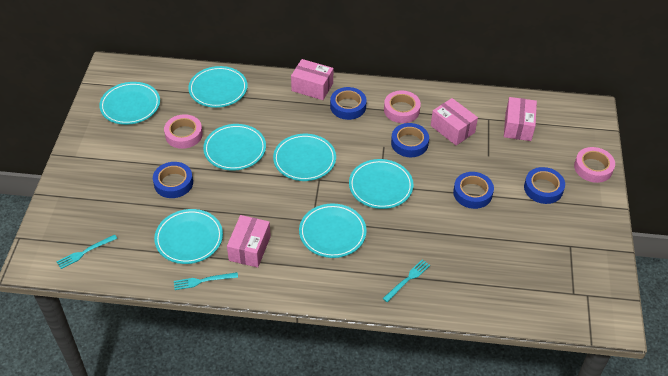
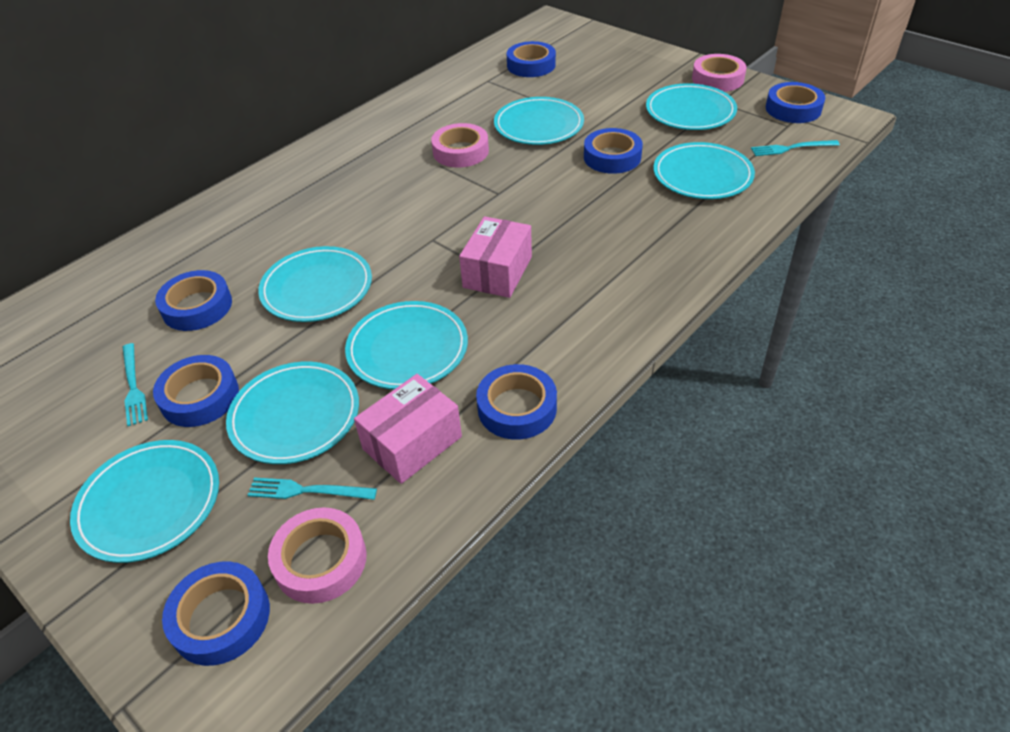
blue tape: [153,162,193,198] [330,87,367,120] [391,123,429,157] [453,172,494,209] [524,167,565,204] = 5 -> [153,355,239,427] [155,270,232,331] [162,561,270,666] [476,364,557,440] [507,41,556,77] [584,128,643,174] [766,82,825,123] = 7
pink box: [227,215,271,268] [291,59,333,100] [431,98,478,145] [504,97,537,141] = 4 -> [354,374,462,484] [459,216,532,298] = 2

